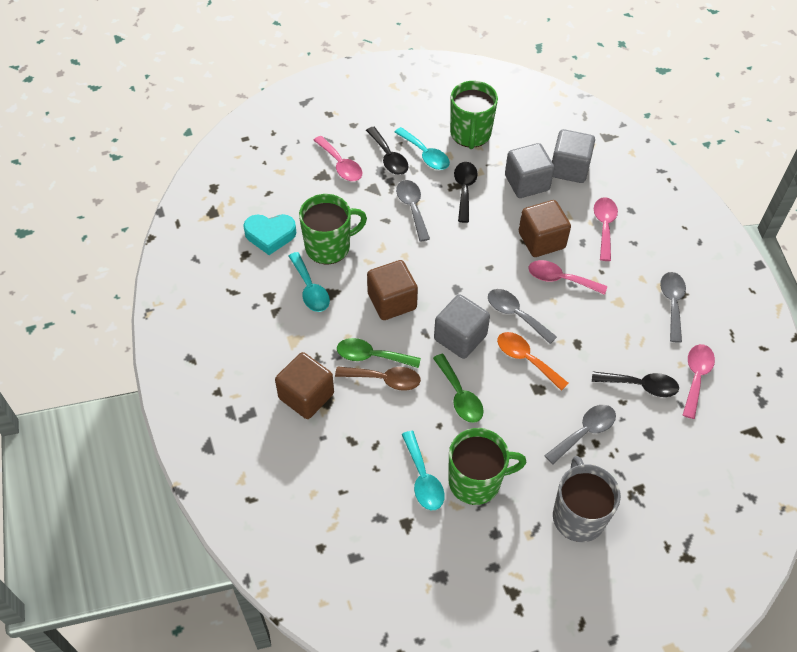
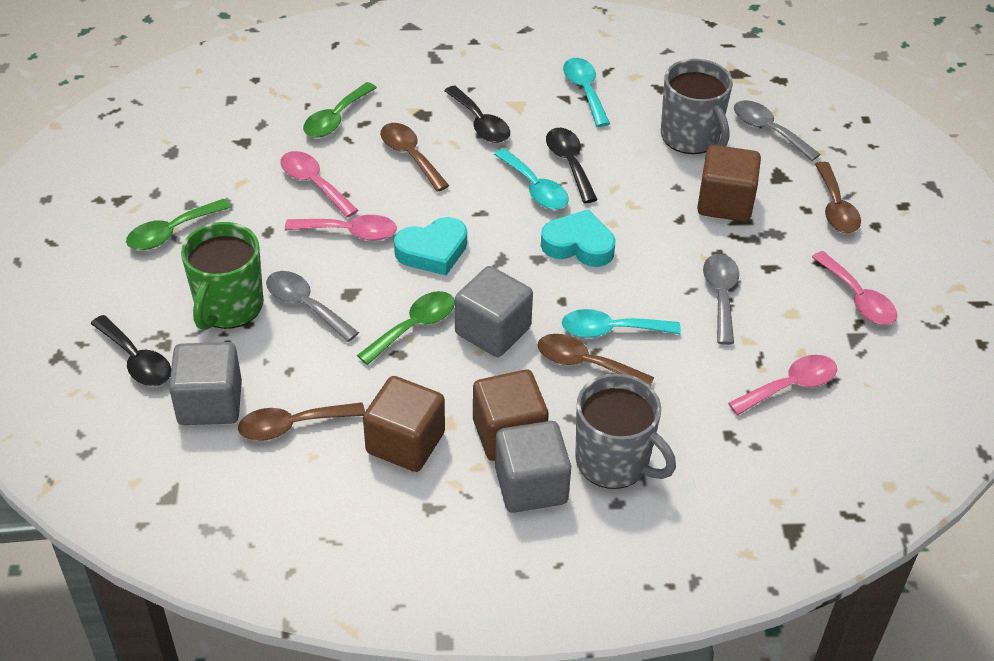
brown spoon: [335,366,421,391] = 1 -> [238,402,365,441] [380,123,449,192] [537,334,655,386] [815,162,861,233] = 4
green mug: [299,194,367,264] [448,428,526,505] [450,81,498,149] = 3 -> [181,222,263,330] = 1
green spoon: [337,338,421,368] [433,354,484,423] = 2 -> [126,198,231,250] [303,82,377,137] [357,291,455,365] = 3
grey mug: [553,456,621,542] = 1 -> [575,373,676,489] [661,59,733,154] = 2
grey spoon: [396,180,430,242] [488,289,557,344] [544,405,616,464] [660,272,686,343] = 4 -> [266,271,359,342] [703,254,739,345] [734,100,821,161] = 3
orange spoon: [497,332,569,391] = 1 -> none = 0
turquoise heart: [243,214,297,255] = 1 -> [394,217,467,275] [541,209,615,267] = 2

